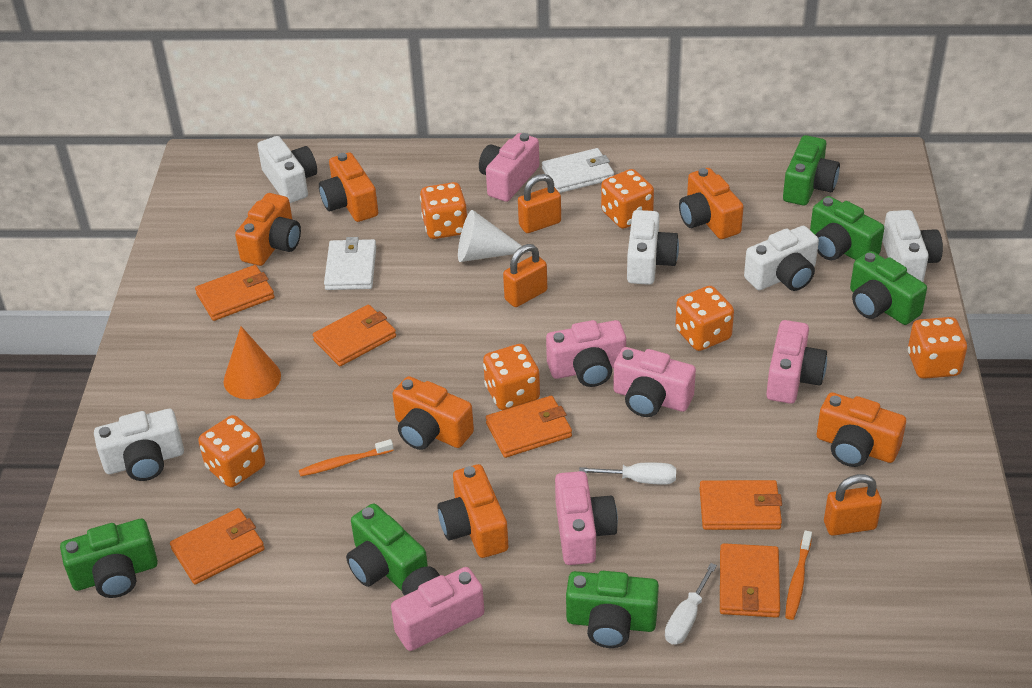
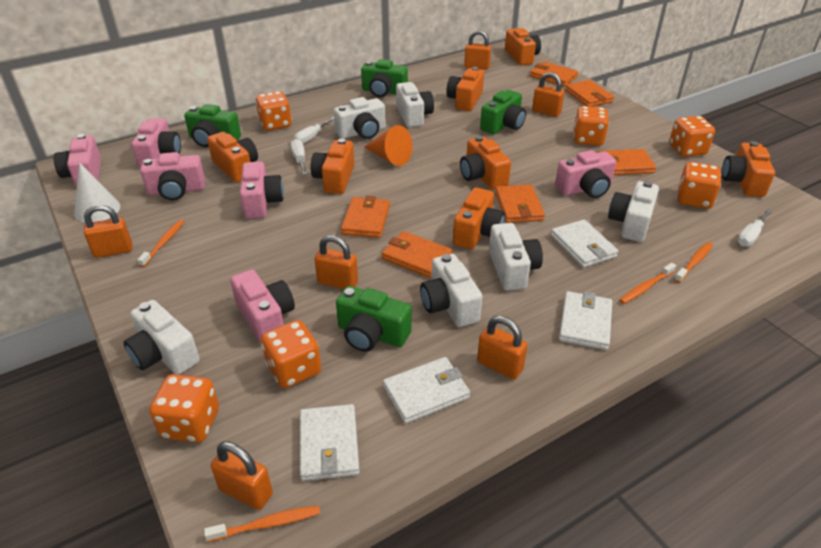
green camera: [60,519,158,598] [346,503,428,591] [566,571,659,648] [783,135,840,206] [810,196,884,261] [850,251,927,325] = 6 -> [184,104,241,147] [336,286,411,352] [361,59,408,97] [480,90,526,134] = 4
orange camera: [235,193,301,266] [319,152,378,222] [392,376,474,450] [437,464,508,558] [679,168,744,239] [817,392,906,467] = 6 -> [207,132,258,182] [311,139,354,194] [446,67,484,111] [453,188,505,249] [460,136,511,190] [505,28,541,66] [722,141,775,197] = 7
orange padlock: [503,244,547,307] [518,174,561,233] [824,474,882,536] = 3 -> [84,205,132,258] [211,441,273,510] [315,235,358,289] [464,30,491,70] [477,316,528,380] [532,72,565,117] = 6
orange toothbrush: [299,439,394,476] [785,530,812,620] = 2 -> [137,220,184,267] [204,505,320,542] [619,263,676,304] [674,242,713,283] = 4
white camera: [94,409,184,481] [257,136,317,203] [627,210,679,285] [744,226,819,291] [882,210,943,282] = 5 -> [124,300,200,375] [333,97,386,139] [396,82,434,127] [420,254,483,327] [489,223,543,291] [608,181,659,242] = 6
white screwdriver: [579,463,676,485] [665,563,717,645] = 2 -> [290,139,307,175] [294,117,334,144] [737,209,772,247] = 3
white wallet: [324,237,377,290] [542,148,614,193] = 2 -> [300,404,360,481] [383,357,470,424] [551,219,619,268] [559,291,612,350] = 4

